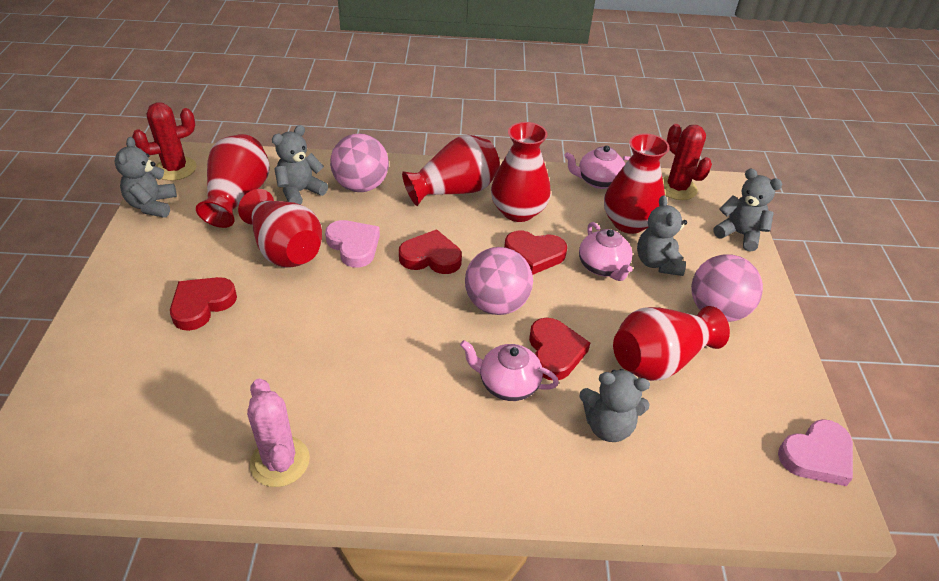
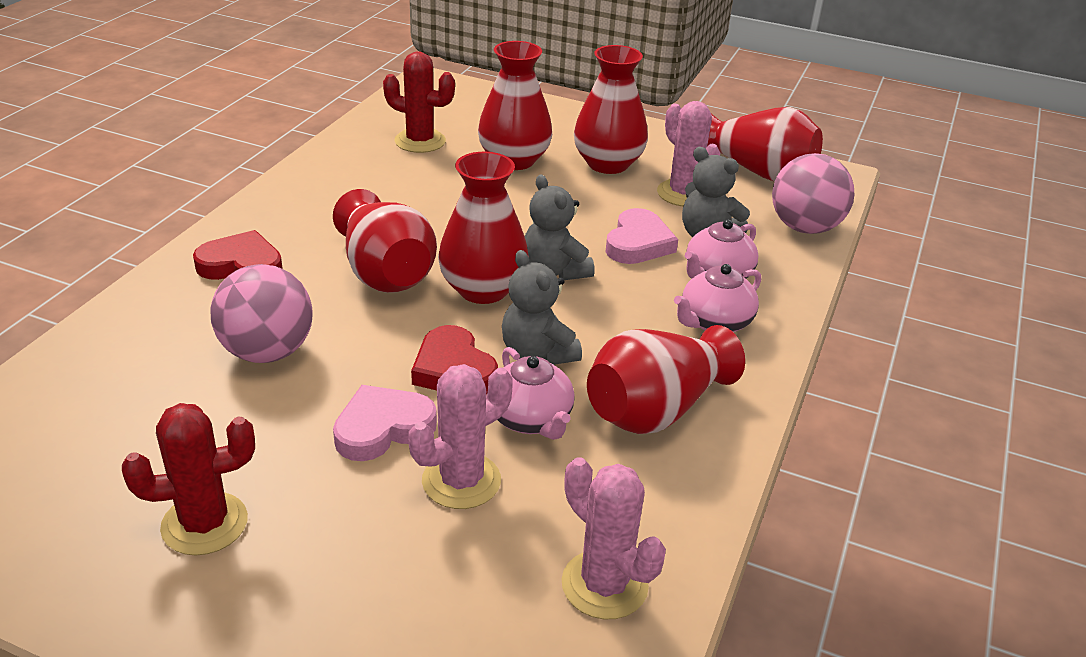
grey teddy bear: [114,137,177,218] [272,125,328,205] [579,369,650,442] [637,195,687,276] [713,169,783,252] = 5 -> [502,250,582,365] [525,174,595,280] [682,147,750,237] = 3
pink ball: [330,134,389,192] [465,247,533,315] [691,254,763,322] = 3 -> [210,264,313,363] [772,153,855,234] = 2
pink cactus: [247,379,310,487] = 1 -> [408,364,513,509] [562,457,666,619] [657,101,720,206] = 3
red heart: [170,277,237,331] [399,229,462,274] [504,231,567,275] [529,318,590,380] = 4 -> [193,230,283,280] [411,325,498,395] = 2

